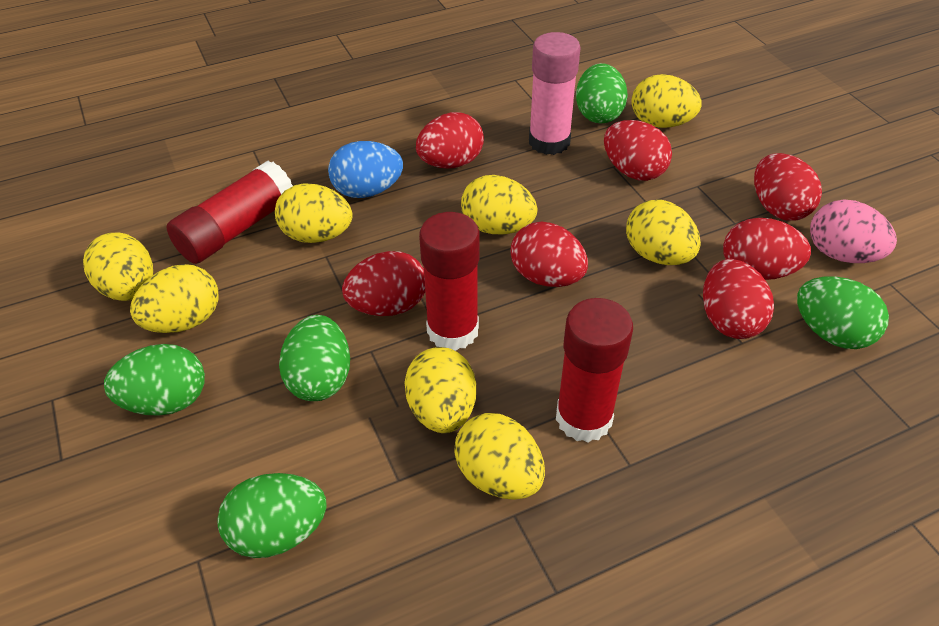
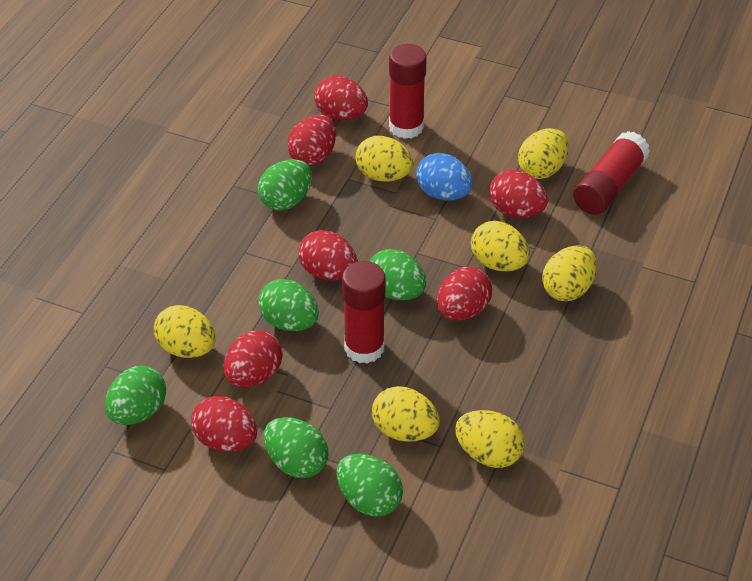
green egg: [104,344,205,416] [217,473,327,558] [279,315,350,401] [576,63,628,124] [797,276,889,349] = 5 -> [105,366,166,425] [258,159,312,211] [258,279,319,331] [263,417,328,478] [336,454,403,517] [369,249,426,300] = 6
pink egg: [810,200,897,263] = 1 -> none = 0
pink glue stick: [529,32,580,155] = 1 -> none = 0
yellow egg: [83,233,153,301] [130,264,218,333] [275,183,353,243] [404,347,476,433] [454,413,545,500] [461,175,538,234] [626,200,701,265] [631,74,702,128] = 8 -> [154,305,216,358] [356,136,413,182] [372,386,440,442] [455,410,525,468] [471,221,530,271] [518,128,568,179] [542,245,597,301] = 7

